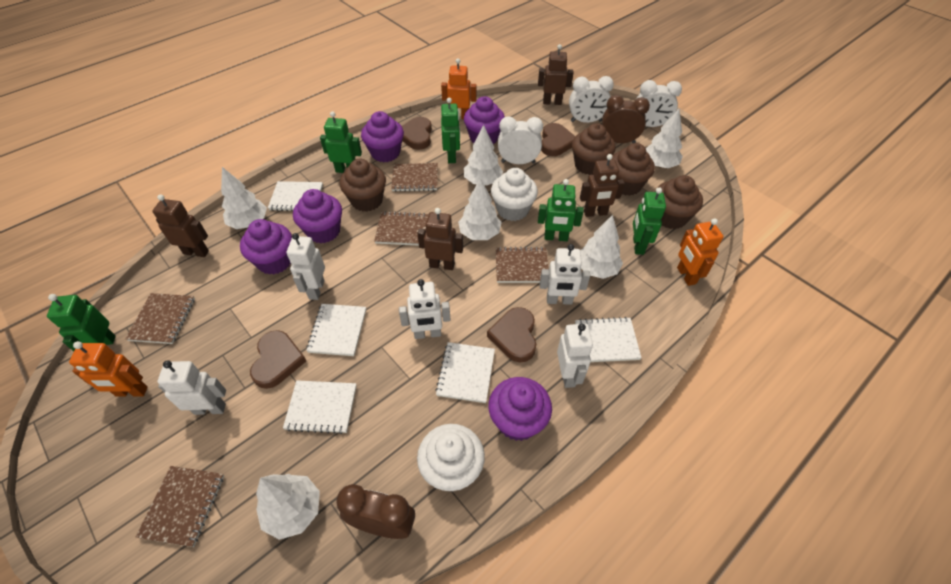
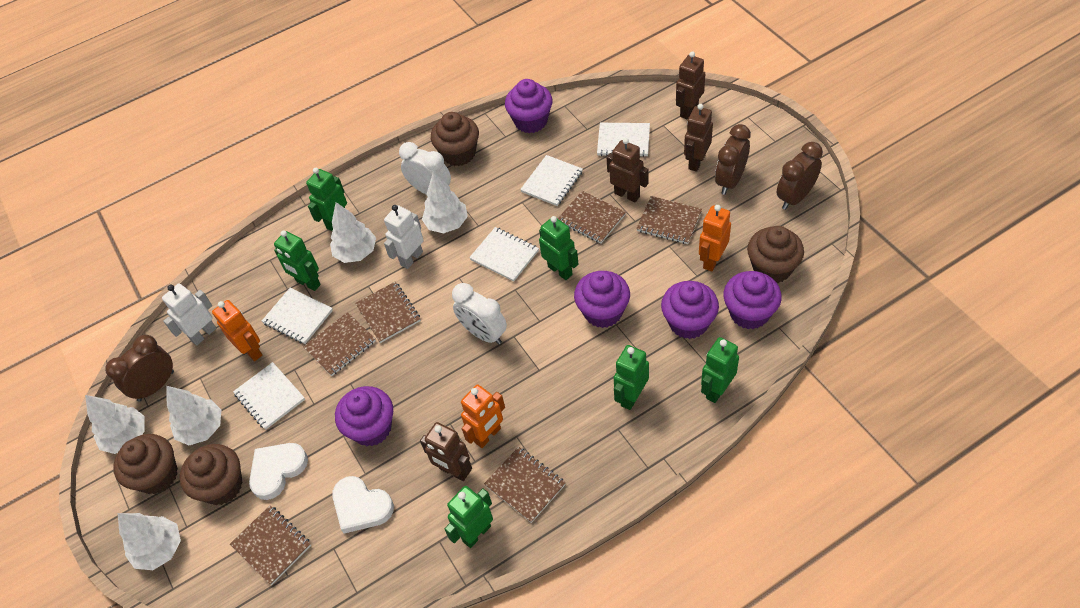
brown clock: [336,484,415,539] [602,95,650,143] = 2 -> [105,335,174,402] [715,124,751,195] [777,142,823,210] = 3
brown heart: [250,330,306,389] [402,117,432,150] [487,307,536,363] [541,123,575,156] = 4 -> none = 0
brown notebook: [125,293,195,344] [136,466,224,547] [374,211,429,246] [391,163,438,192] [496,247,548,283] = 5 -> [230,505,311,585] [303,312,376,376] [355,281,421,343] [484,447,566,523] [558,191,626,243] [636,196,702,244] = 6
green robot: [47,294,116,351] [320,111,362,173] [441,98,460,163] [538,179,584,241] [633,187,666,255] = 5 -> [274,230,321,291] [306,168,347,231] [445,486,493,548] [539,216,578,280] [614,345,649,410] [701,337,739,403] = 6
white clock: [498,116,543,164] [569,76,614,123] [636,80,682,127] = 3 -> [399,142,451,194] [452,283,507,345] = 2
white cupcake: [417,424,485,491] [491,168,538,221] = 2 -> none = 0
white heart: none = 0 -> [249,443,308,500] [332,476,394,534] = 2
white robot: [158,360,226,415] [286,233,325,300] [399,279,450,339] [540,244,590,305] [557,323,593,388] = 5 -> [162,283,216,345] [384,205,424,269] = 2
white tree: [221,167,267,229] [256,474,320,540] [458,178,502,240] [464,125,503,185] [580,215,623,279] [646,109,683,168] = 6 -> [85,395,145,454] [118,513,181,570] [167,386,221,445] [330,202,376,263] [422,172,468,233] = 5

